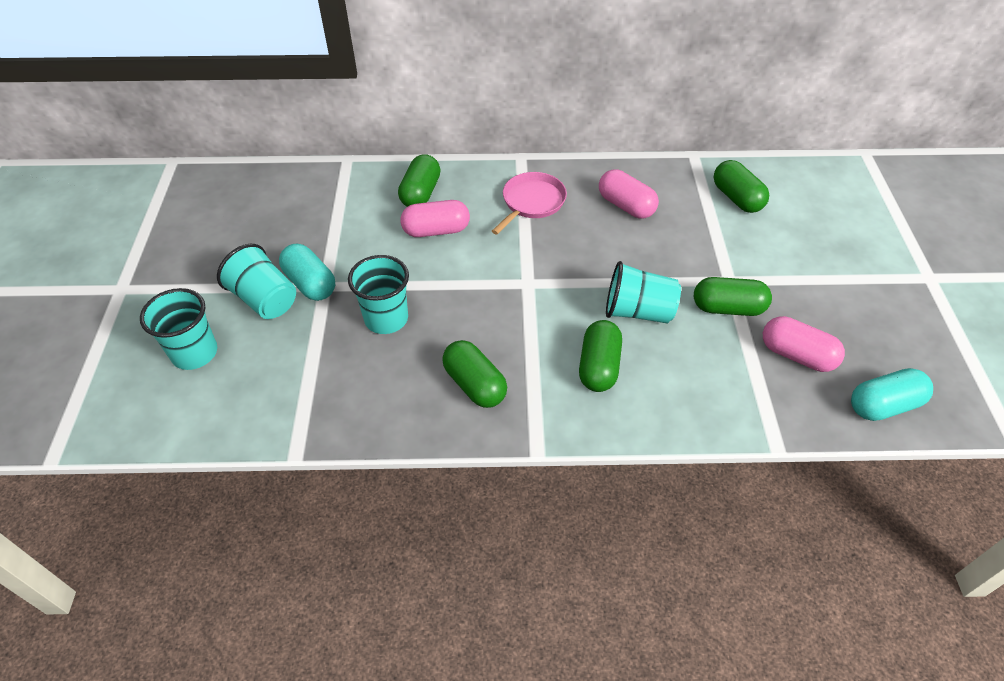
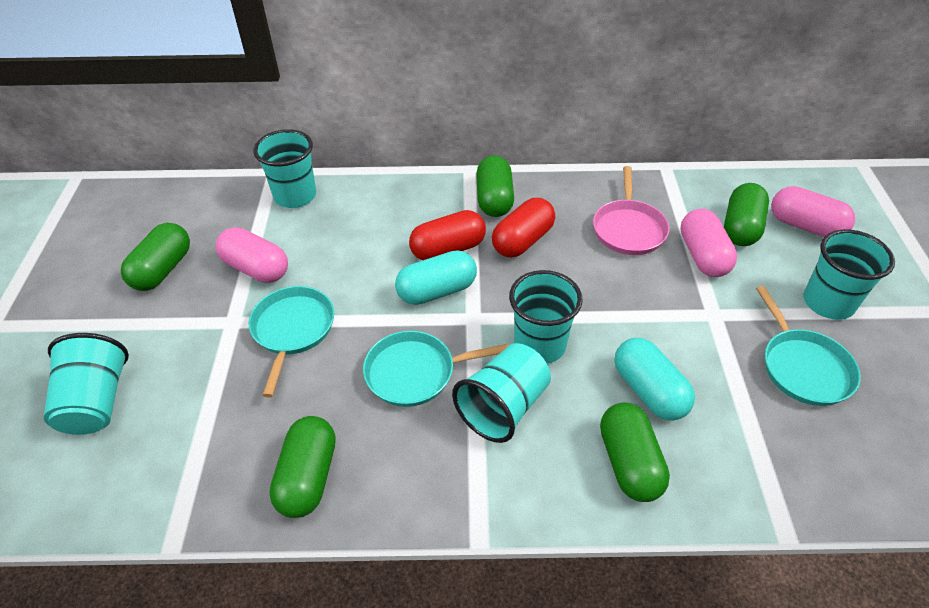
red capsule: none = 0 -> [409,210,486,260] [492,198,555,258] = 2
turquoise cup: [140,288,217,370] [217,244,296,319] [348,255,409,334] [606,261,681,323] = 4 -> [44,333,129,435] [253,129,316,208] [452,343,551,443] [509,270,583,364] [804,230,895,320] = 5
turquoise pan: none = 0 -> [249,286,334,397] [363,331,508,407] [756,286,861,406] = 3

